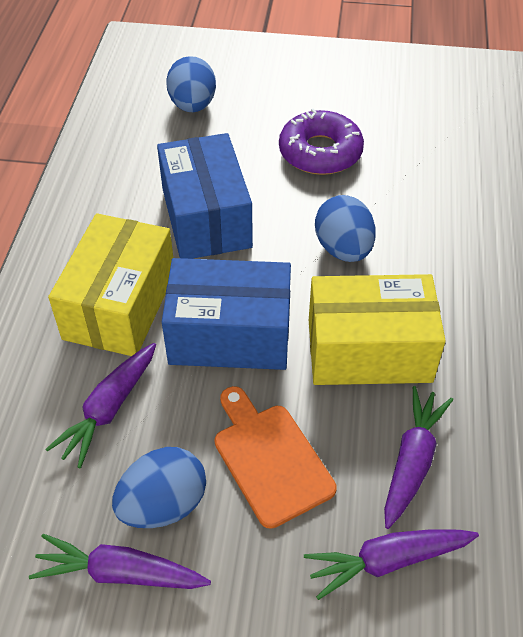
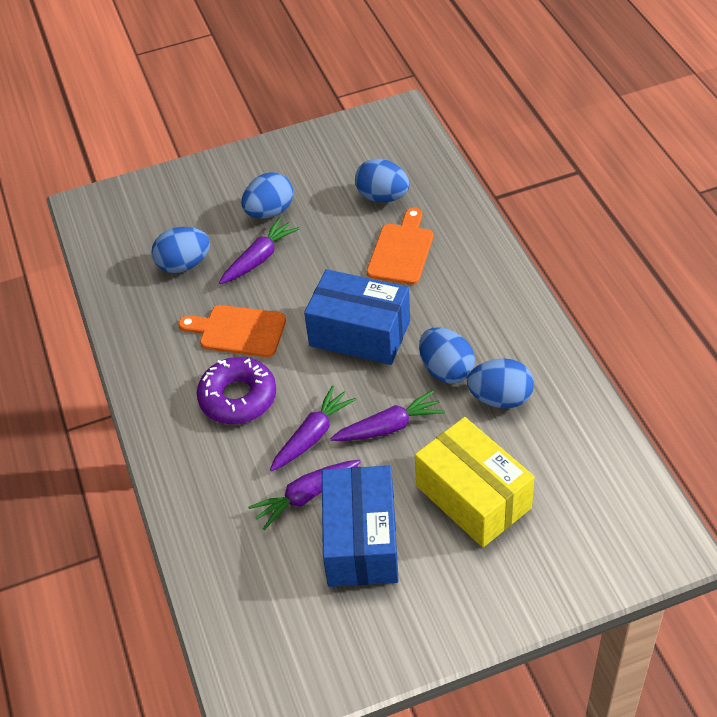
blue egg: [112,447,206,528] [166,56,216,112] [315,195,376,262] = 3 -> [152,227,210,273] [241,172,293,219] [355,159,409,202] [419,328,475,384] [467,358,534,409] = 5
orange cutting board: [215,386,337,529] = 1 -> [178,305,286,357] [367,208,433,285] = 2
yellow box: [48,213,173,356] [309,274,446,385] = 2 -> [415,417,535,547] = 1

